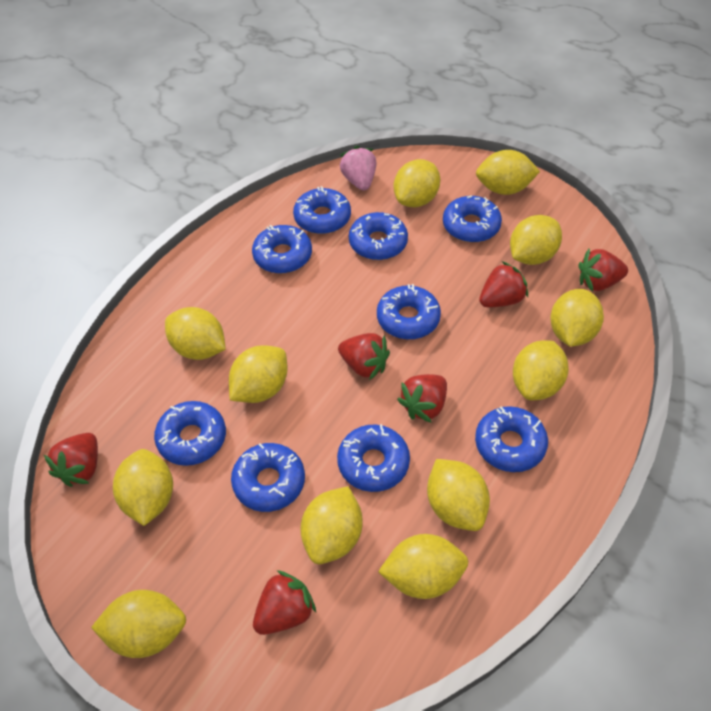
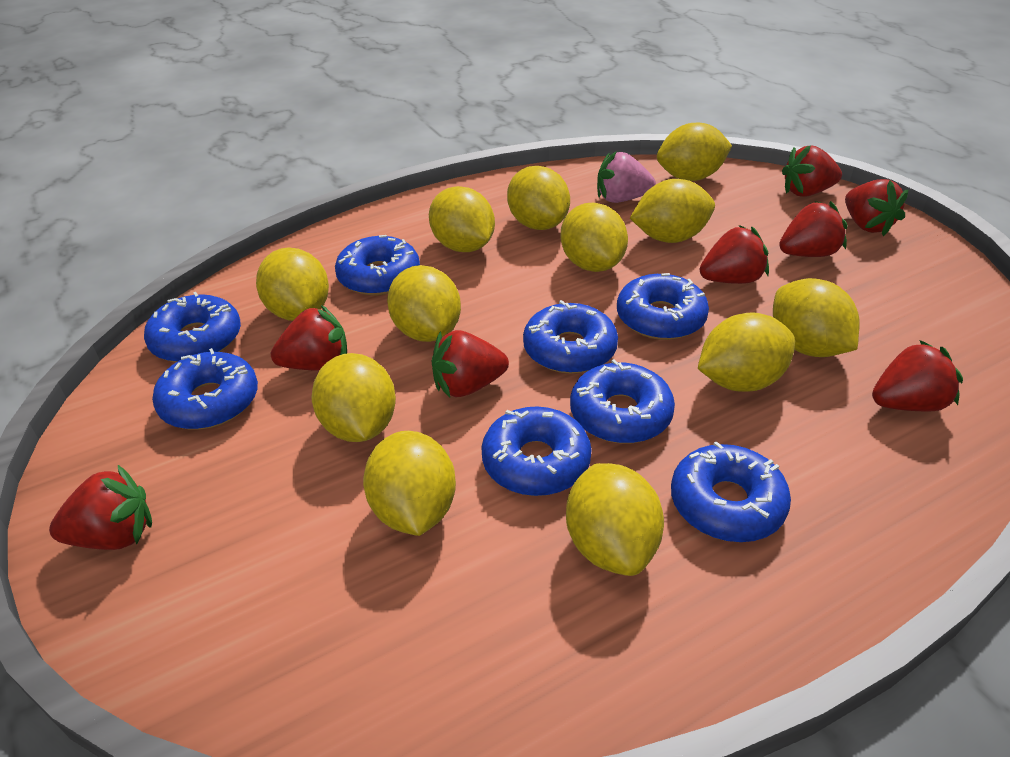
blue donut: [154,401,226,466] [231,443,305,512] [252,225,312,274] [293,186,351,234] [337,424,410,492] [349,212,408,260] [377,284,441,339] [443,195,502,242] [475,406,548,472] = 9 -> [144,292,241,362] [152,348,258,429] [335,235,420,295] [481,406,592,496] [523,300,618,374] [570,359,675,444] [617,273,709,340] [671,441,791,542] = 8
red strawberry: [44,433,98,487] [253,570,316,635] [338,333,390,380] [397,374,447,423] [479,261,528,307] [578,248,628,292] = 6 -> [49,465,152,550] [271,305,347,371] [431,330,509,397] [700,225,769,284] [779,201,848,257] [782,145,842,197] [845,179,908,236] [872,340,963,411] = 8

